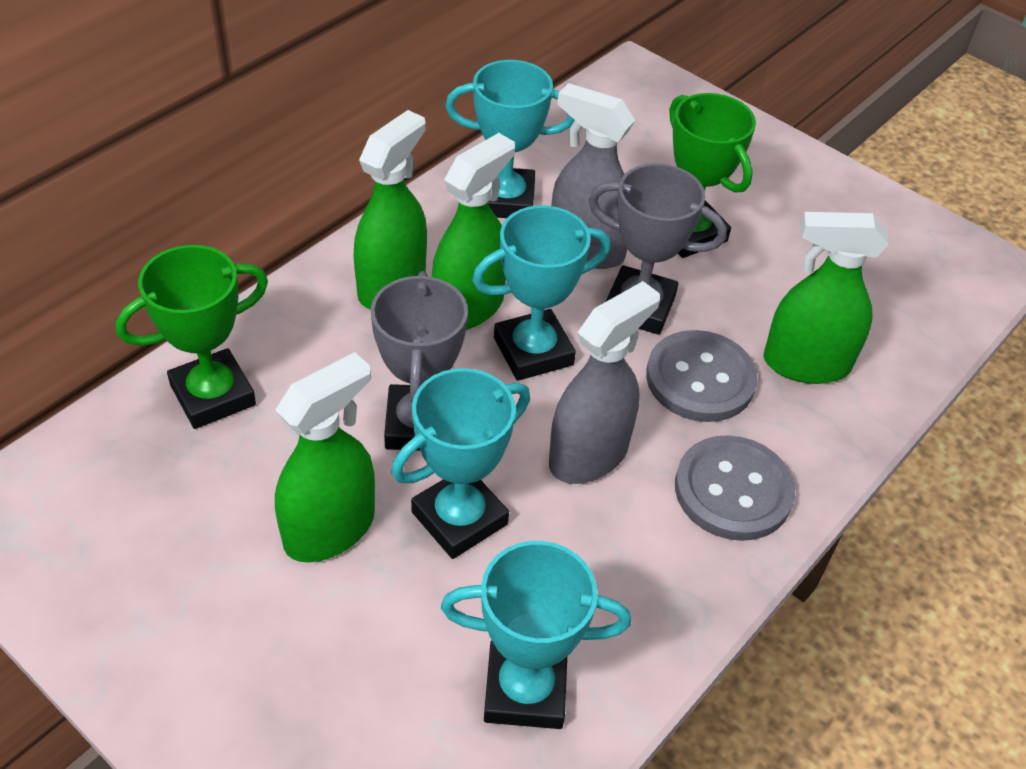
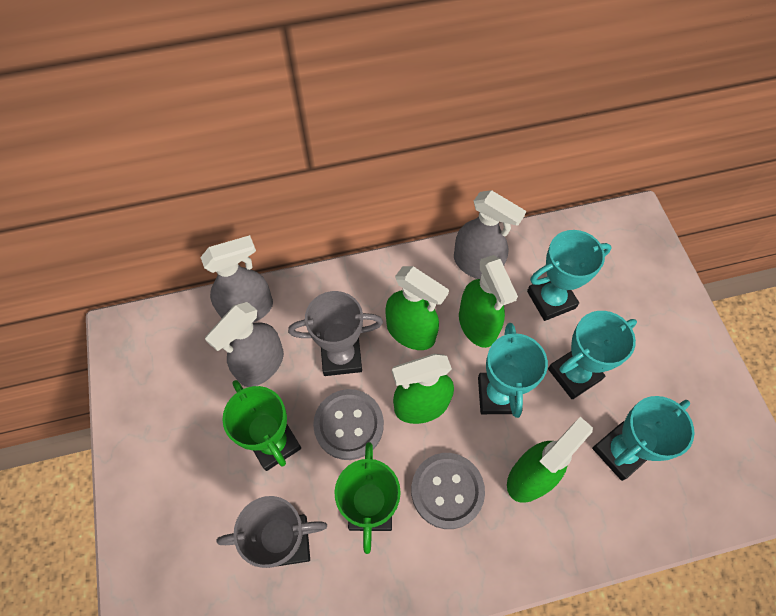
grey spray bottle: [549,281,660,484] [551,83,635,269] = 2 -> [200,235,273,323] [205,302,284,387] [454,190,526,279] = 3

